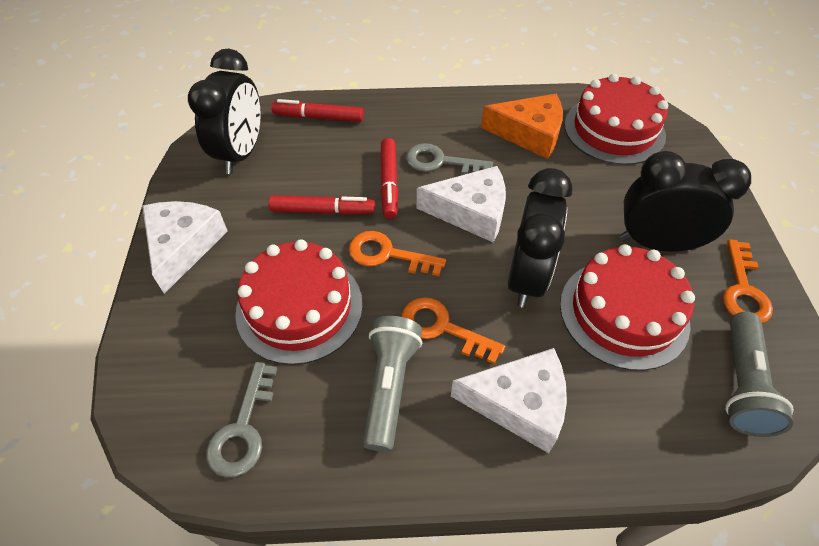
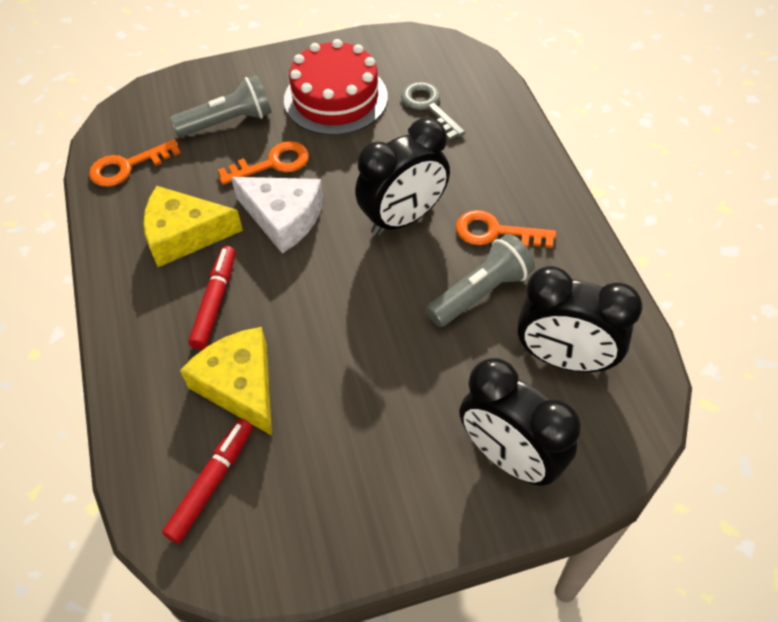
grey key: [206,362,277,477] [406,143,493,175] = 2 -> [401,82,465,140] = 1
orange cheese: [481,94,563,159] = 1 -> none = 0
red cake: [235,239,363,365] [560,244,695,371] [564,74,668,165] = 3 -> [284,39,388,135] = 1
red marker: [268,195,375,215] [271,99,364,122] [381,138,398,219] = 3 -> [162,419,253,543] [188,246,236,350] = 2
white cheese: [142,201,228,294] [417,166,506,242] [451,348,567,453] = 3 -> [231,177,323,253] = 1
yellow cheese: none = 0 -> [143,186,243,267] [180,327,272,436] = 2

